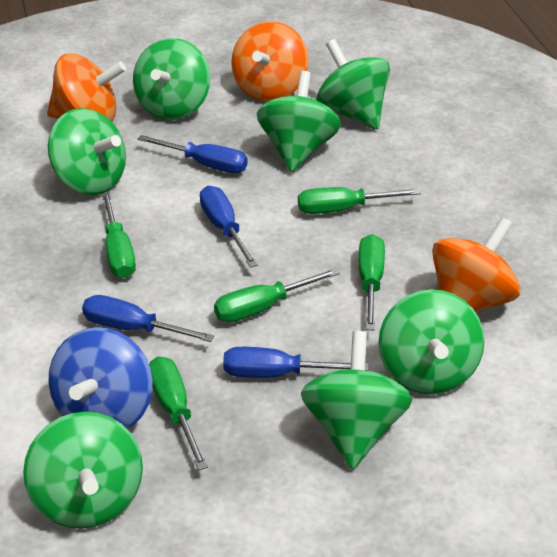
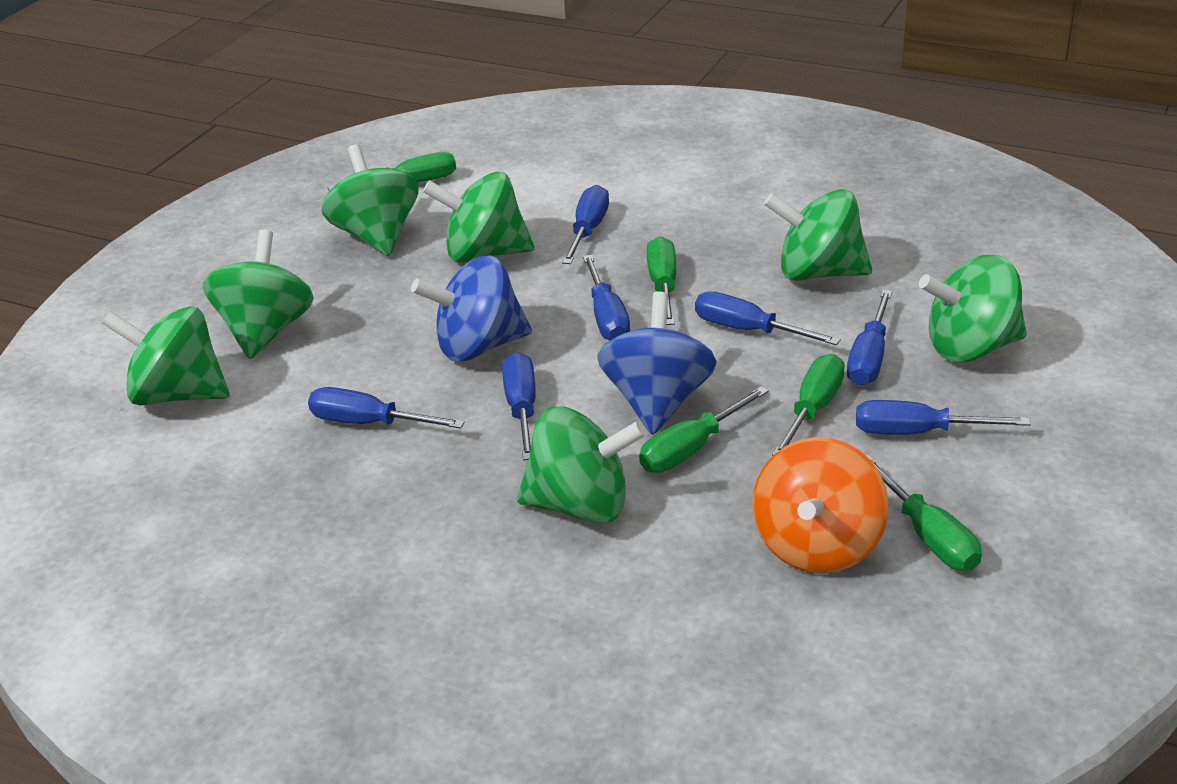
blue screwdriver: [82,295,214,342] [138,135,248,173] [200,186,258,268] [223,347,368,378] = 4 -> [308,387,465,429] [502,352,536,460] [562,185,609,264] [583,255,630,340] [695,292,841,345] [847,290,892,385] [856,400,1031,435] = 7
blue spinning top: [48,327,153,429] = 1 -> [411,256,532,362] [597,292,717,435] = 2
orange spinning top: [47,53,126,122] [231,21,309,102] [432,217,520,312] = 3 -> [752,437,889,574] = 1

